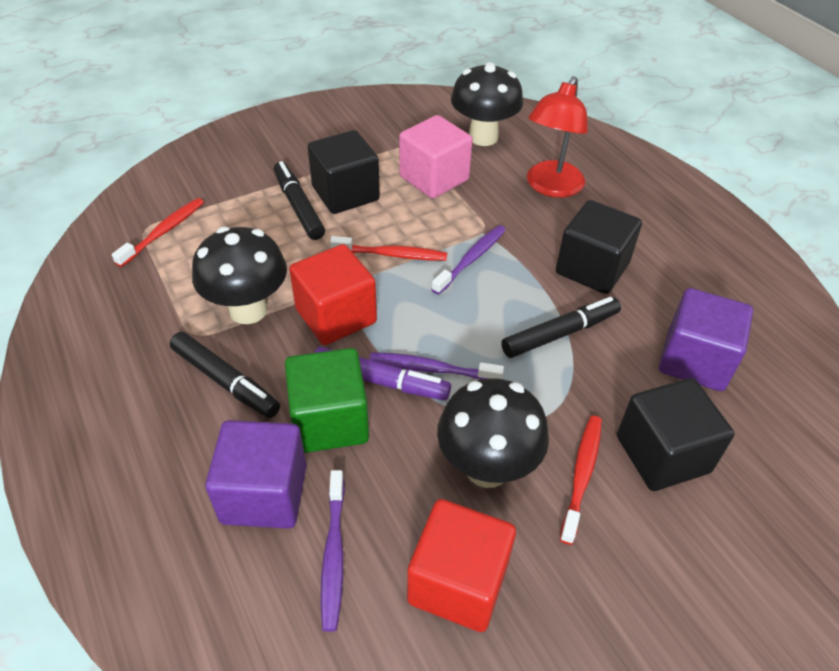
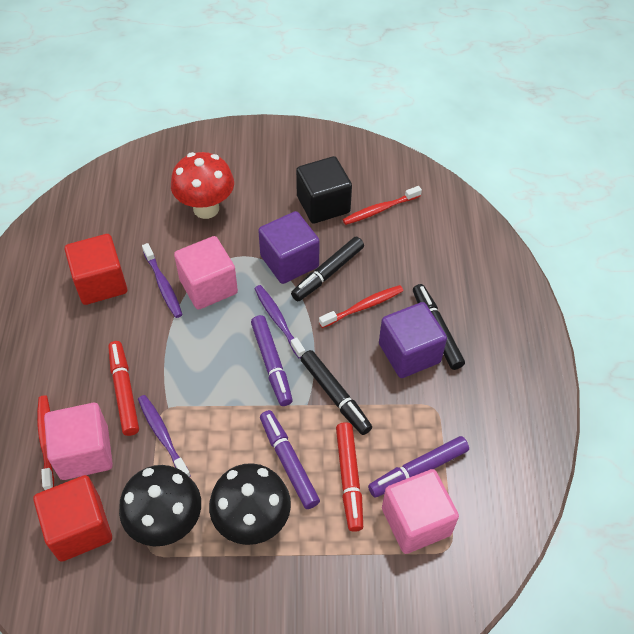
black cube: [308,130,380,214] [556,200,642,294] [617,378,734,491] = 3 -> [296,156,352,224] = 1
black mushroom: [192,227,287,324] [437,378,549,488] [451,62,523,146] = 3 -> [119,465,201,546] [209,463,291,545] = 2
green cube: [285,348,369,453] = 1 -> none = 0
pink cube: [399,115,473,199] = 1 -> [44,403,113,480] [174,236,238,310] [382,469,459,554] = 3
purple marker: [314,347,451,401] = 1 -> [251,315,293,406] [260,410,320,509] [368,436,469,498] = 3
red lamp: [527,76,588,198] = 1 -> none = 0
red marker: none = 0 -> [108,341,139,436] [336,422,363,532] = 2
red mushroom: none = 0 -> [171,152,234,219] = 1

